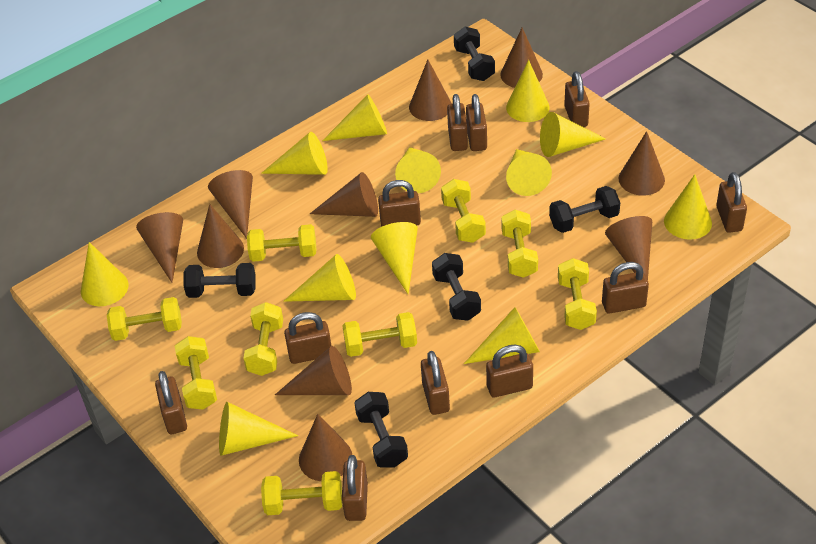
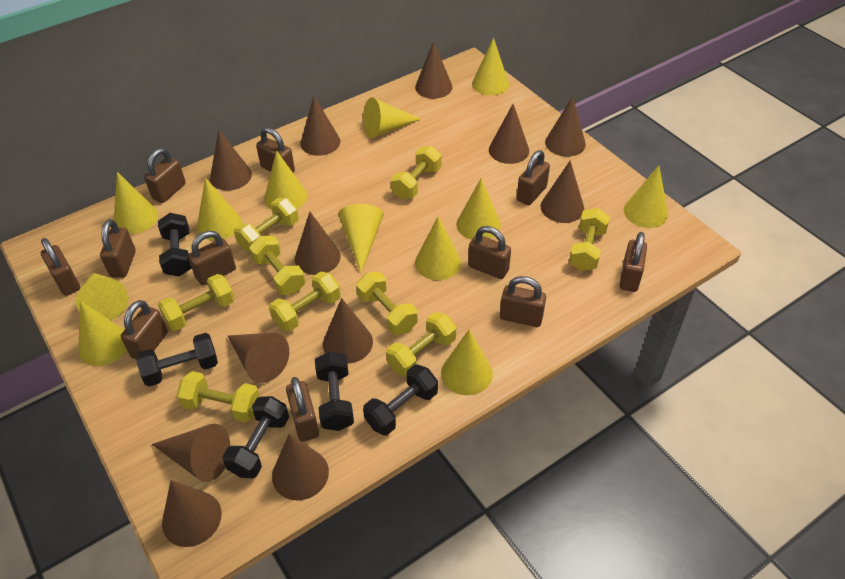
brown cone: [136,212,183,283] [197,204,244,268] [208,170,253,239] [275,346,352,395] [299,414,352,481] [310,172,378,217] [409,59,452,121] [500,27,543,88] [605,216,652,280] [619,131,665,196] = 10 -> [152,424,230,482] [162,480,222,547] [210,130,252,191] [228,333,289,383] [272,433,329,500] [295,212,341,275] [300,96,340,156] [323,298,373,364] [415,41,452,99] [489,104,529,164] [541,161,584,223] [545,96,586,157] = 12

